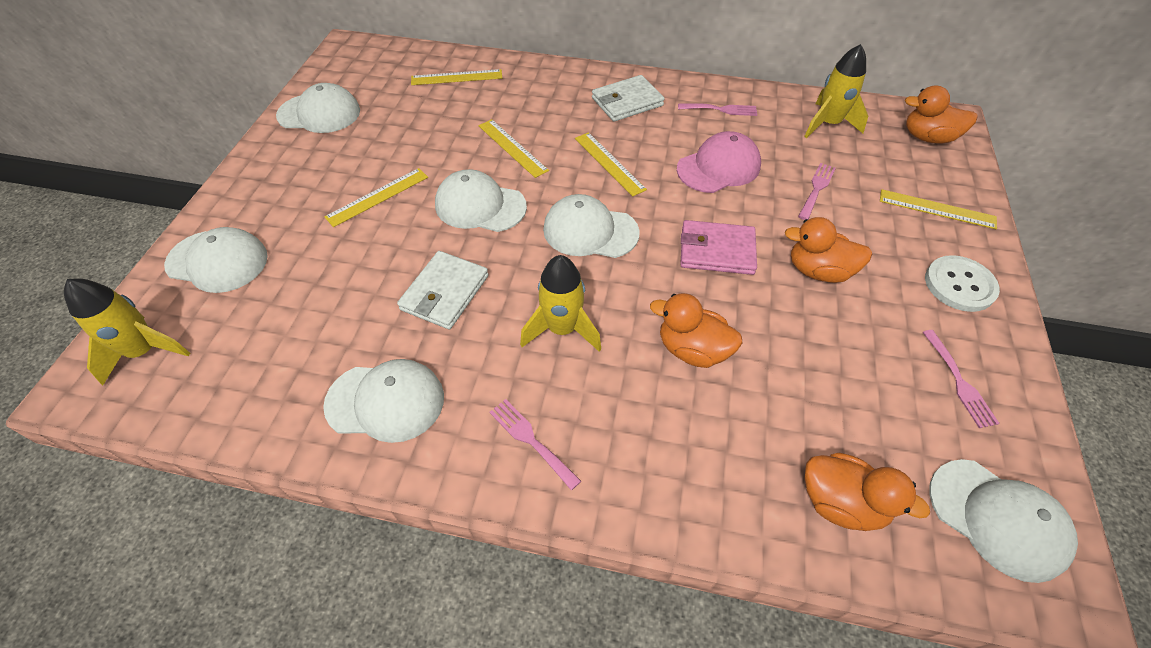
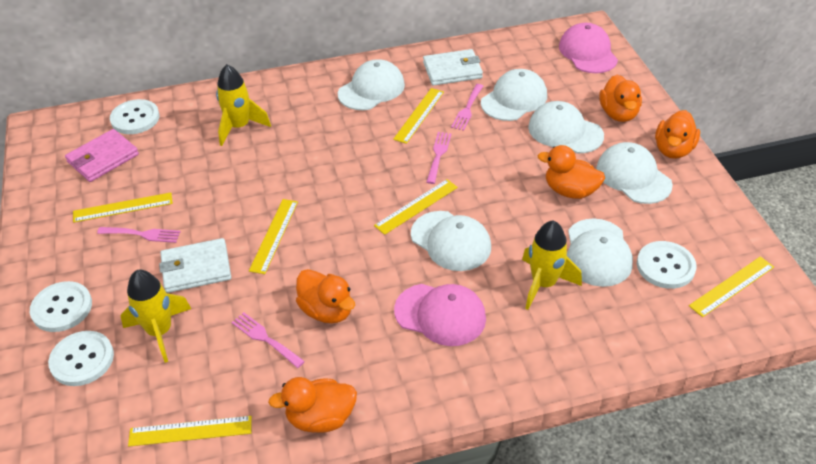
orange duck: [650,293,743,368] [785,217,872,283] [805,453,930,531] [905,85,978,143] = 4 -> [268,377,357,433] [296,269,355,323] [538,145,605,199] [599,75,642,122] [655,110,700,159] = 5
pink cap: [677,131,761,193] = 1 -> [394,284,486,346] [559,23,618,73] = 2
white button: [925,255,1000,312] = 1 -> [30,281,92,332] [48,331,114,386] [110,99,160,134] [637,241,697,289] = 4
yellow ruler: [324,168,428,227] [411,69,502,85] [478,119,549,178] [575,132,647,197] [880,189,997,229] = 5 -> [73,192,173,223] [128,416,252,447] [249,199,298,274] [374,179,458,235] [393,88,444,144] [689,256,774,317] = 6

